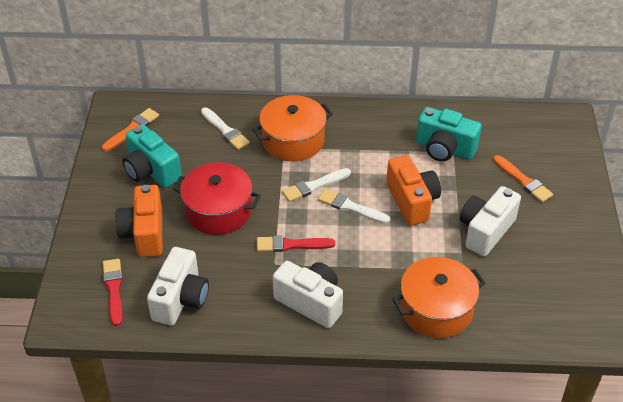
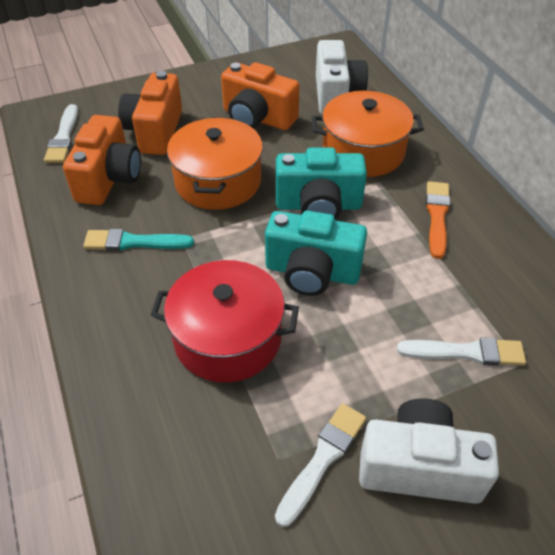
orange brush: [102,108,159,152] [493,155,553,202] = 2 -> [426,181,450,259] = 1
orange camera: [115,185,162,257] [386,155,441,226] = 2 -> [63,115,141,205] [118,71,182,155] [221,62,300,130] = 3
red brush: [103,259,123,326] [257,235,335,252] = 2 -> none = 0
turquoise brush: none = 0 -> [83,229,194,251] = 1
white camera: [147,247,209,325] [273,261,343,328] [460,186,521,256] = 3 -> [316,40,368,115] [359,398,499,504] = 2

